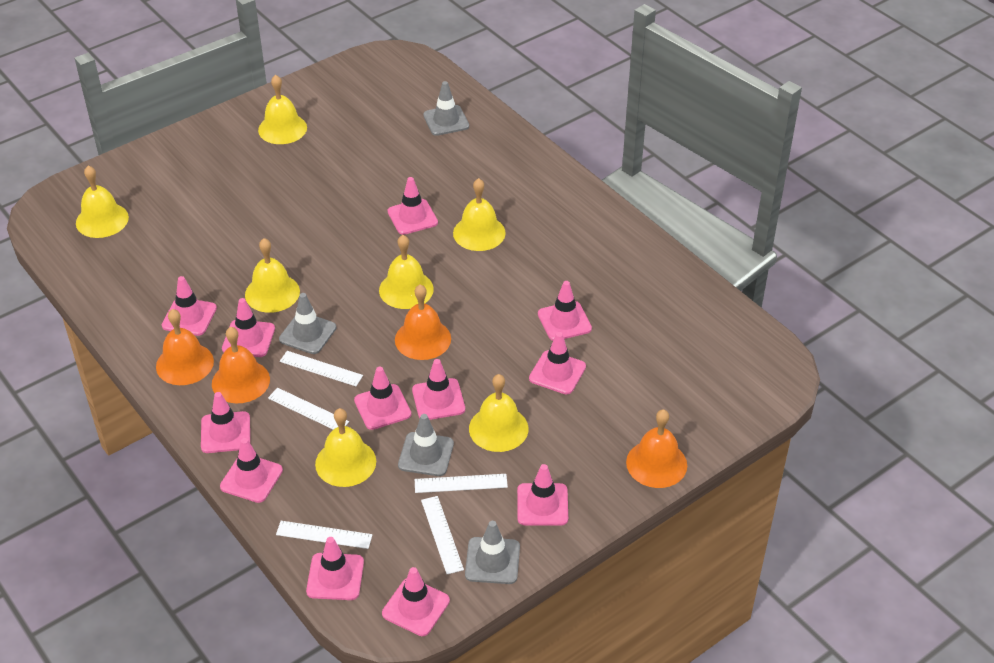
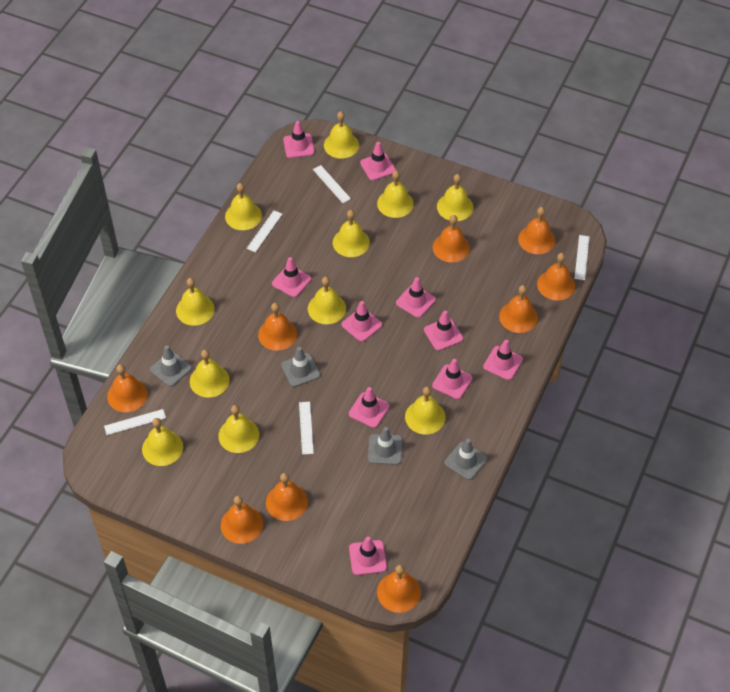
orange bell: [156,309,214,385] [212,327,270,403] [395,284,451,360] [626,409,687,488] = 4 -> [107,364,148,412] [221,496,263,544] [258,303,297,351] [266,473,308,521] [377,565,421,613] [433,215,470,263] [499,285,538,333] [518,207,555,254] [537,253,575,300] = 9
pink traffic cone: [162,276,217,336] [201,392,250,453] [220,438,283,503] [222,298,275,357] [306,537,364,600] [354,367,412,430] [382,567,450,636] [388,177,438,235] [412,359,465,420] [517,464,568,526] [529,332,586,395] [538,281,592,341] = 12 -> [272,257,311,297] [283,121,315,158] [342,301,382,342] [349,387,390,428] [349,537,387,575] [360,142,396,181] [396,277,436,318] [424,311,463,351] [432,359,473,399] [483,340,523,380] = 10
yellow bell: [76,166,129,238] [245,238,300,313] [258,75,307,144] [315,408,376,487] [379,235,434,309] [453,178,506,251] [469,374,528,452] = 7 -> [142,418,183,466] [176,278,215,326] [190,350,230,398] [218,405,259,453] [225,183,262,230] [308,277,346,324] [324,111,359,158] [333,210,370,257] [377,171,414,218] [405,386,446,435] [437,174,473,221] = 11

